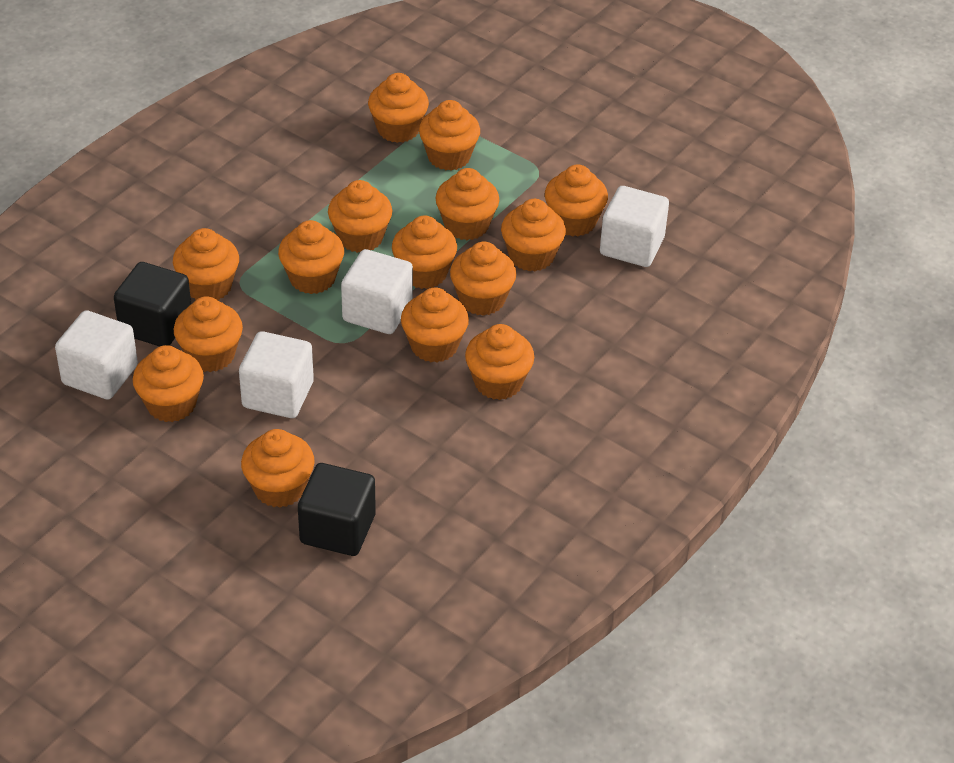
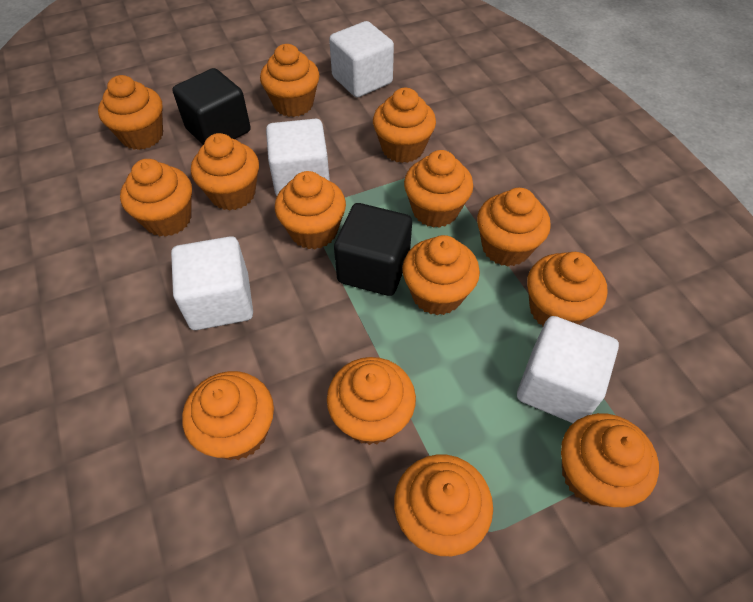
orange cupcake: [133,345,204,422] [173,228,239,300] [174,296,243,372] [241,429,315,508] [278,220,344,294] [328,180,392,253] [368,73,429,143] [392,215,457,289] [401,287,469,363] [419,100,480,171] [436,168,499,240] [450,242,516,316] [465,324,534,400] [501,199,566,271] [545,165,608,237] = 15 -> [98,75,163,150] [120,159,192,237] [182,371,274,460] [191,133,259,211] [260,44,319,117] [275,171,346,249] [327,357,416,445] [373,88,436,163] [394,454,493,556] [402,235,480,315] [404,150,473,228] [477,188,551,266] [527,252,607,326] [561,413,659,507] = 14

